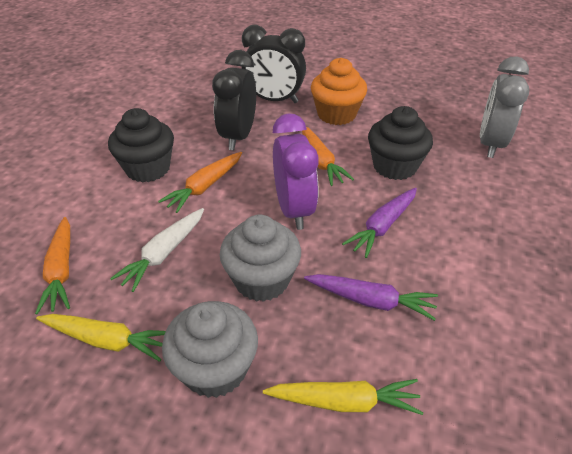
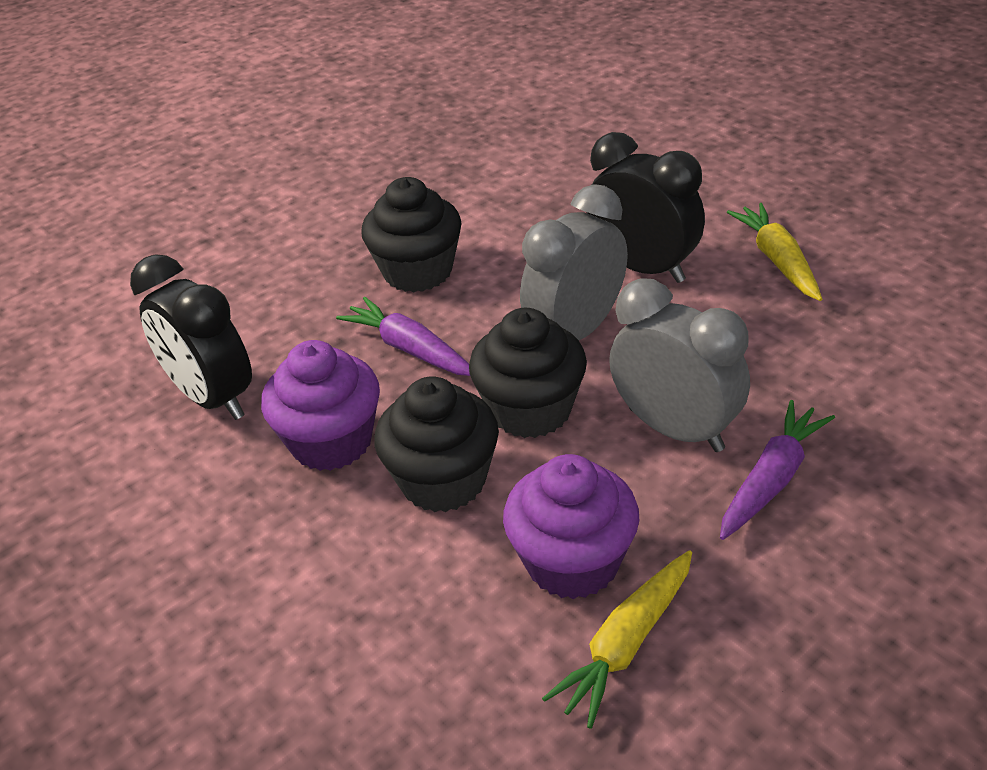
black cupcake: [108,108,174,183] [368,106,433,180] = 2 -> [361,177,462,293] [374,376,499,512] [469,308,587,438] = 3
grey clock: [480,57,529,158] = 1 -> [520,184,628,340] [609,278,750,452] = 2
grey cupcake: [162,301,258,398] [220,215,301,302] = 2 -> none = 0
orange carrot: [35,217,70,315] [158,152,242,213] [302,127,354,186] = 3 -> none = 0
orange cupcake: [311,58,367,125] = 1 -> none = 0
purple clock: [273,113,319,230] = 1 -> none = 0
purple cupcake: none = 0 -> [261,340,380,471] [503,454,639,599] = 2
white carrot: [110,208,204,292] = 1 -> none = 0

